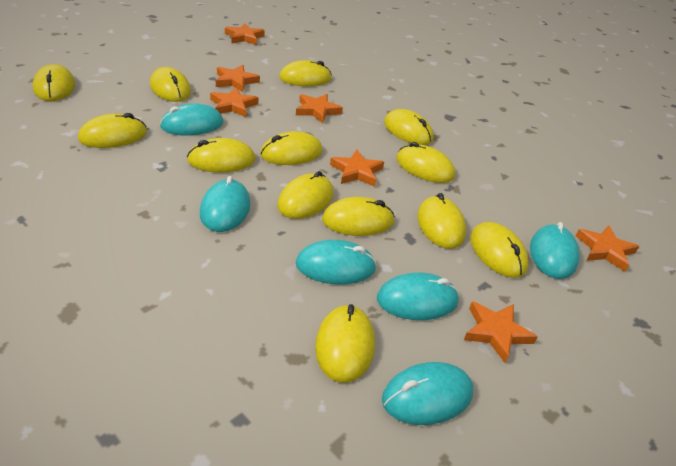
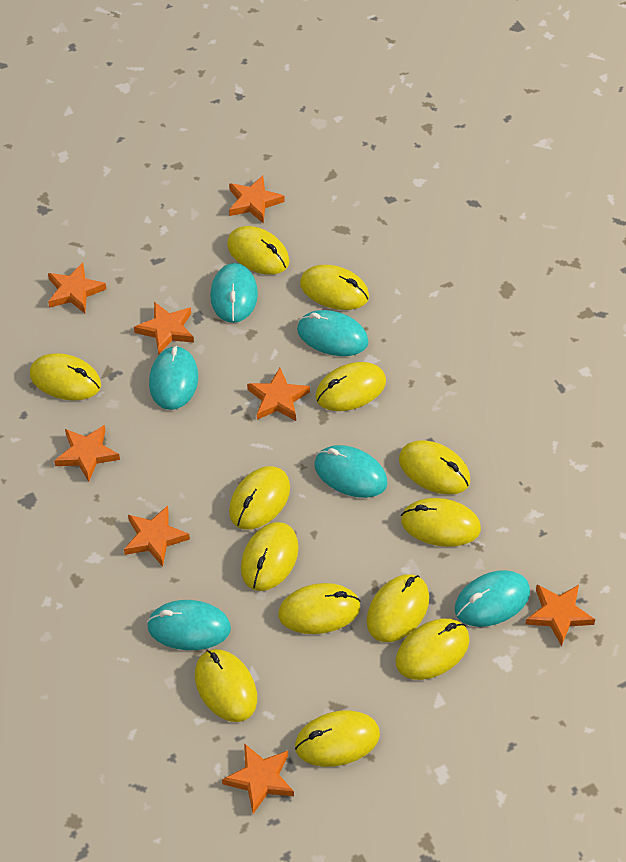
orange star: [210,87,258,117] [216,65,260,92] [225,23,265,45] [296,94,343,123] [330,150,384,187] [464,301,538,363] [576,225,639,272] = 7 -> [48,263,106,313] [54,425,120,482] [124,506,190,567] [134,302,194,354] [222,743,294,814] [229,175,284,224] [247,368,310,421] [526,585,595,646] = 8

